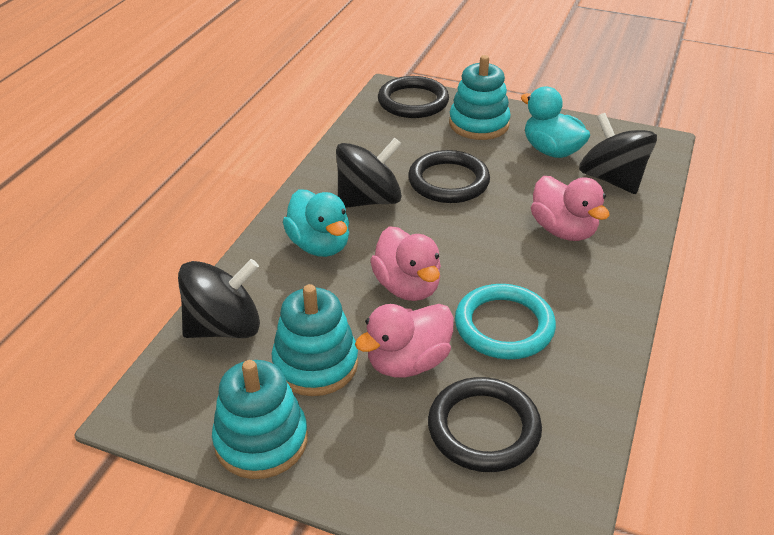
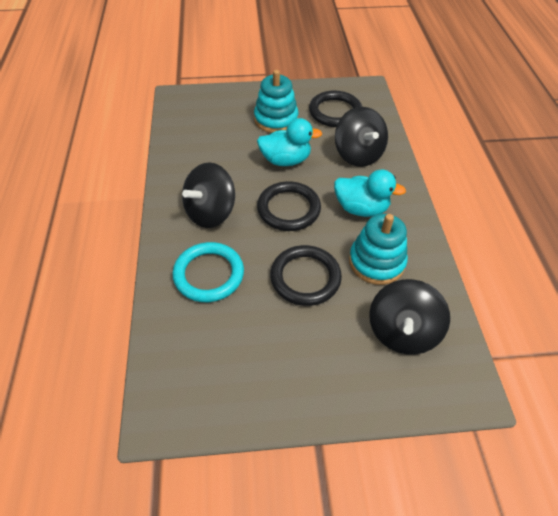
pink duck: [355,304,454,378] [370,226,441,301] [531,176,610,241] = 3 -> none = 0
turquoise stacking toy: [212,360,308,479] [272,284,358,396] [449,55,511,140] = 3 -> [254,70,298,133] [349,214,408,285] = 2

